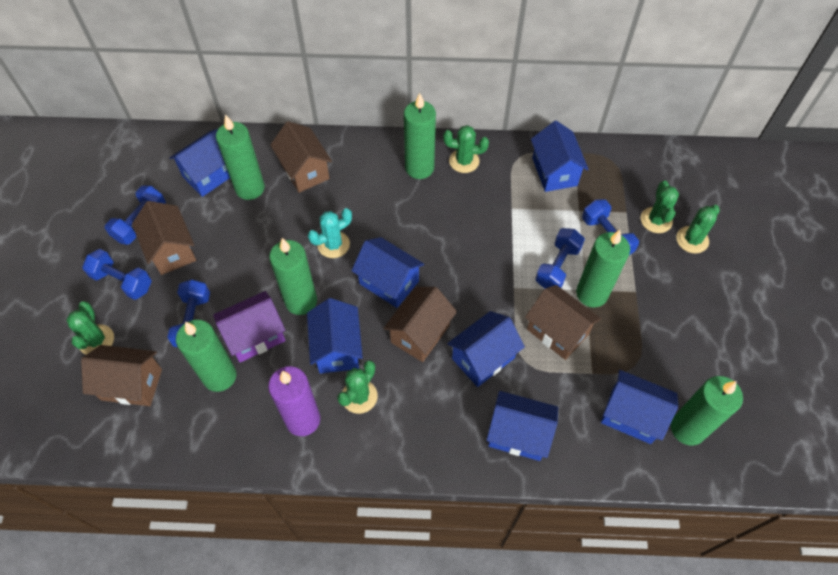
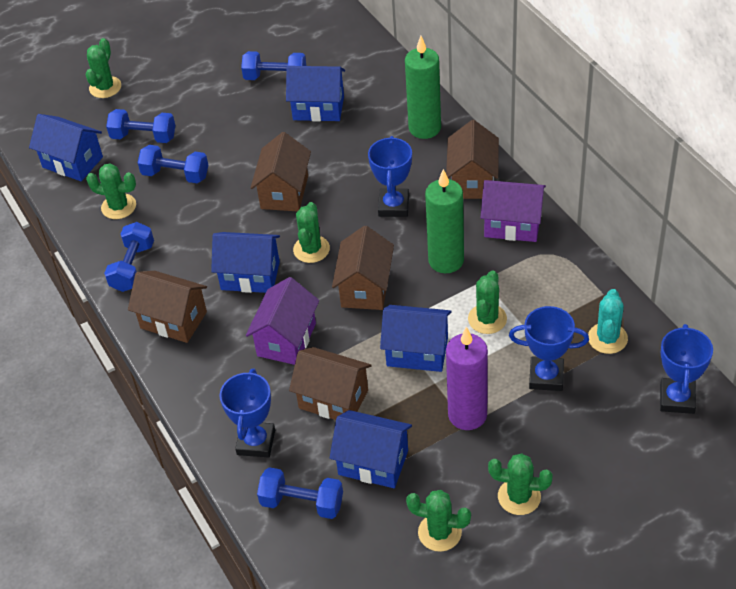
blue house: [170,129,230,197] [307,298,363,374] [352,237,424,308] [447,311,525,387] [487,391,558,461] [531,121,589,192] [601,370,678,444] = 7 -> [29,114,103,181] [211,232,280,293] [286,66,345,121] [330,410,412,488] [380,305,452,372] = 5
blue trophy: none = 0 -> [220,369,275,458] [368,136,412,217] [509,306,589,391] [660,324,713,414] = 4
green cactus: [66,301,114,355] [337,360,378,414] [443,125,489,173] [641,181,679,233] [676,205,720,253] = 5 -> [86,38,121,98] [86,163,136,219] [293,202,330,263] [406,490,471,552] [468,270,507,334] [488,453,553,515] = 6
green candle: [176,320,237,392] [216,114,265,200] [269,238,317,315] [404,93,436,179] [576,230,630,307] [671,376,743,446] = 6 -> [405,36,441,139] [425,169,464,273] = 2
purple house: [213,291,286,363] = 1 -> [246,277,319,365] [480,180,546,242] = 2

